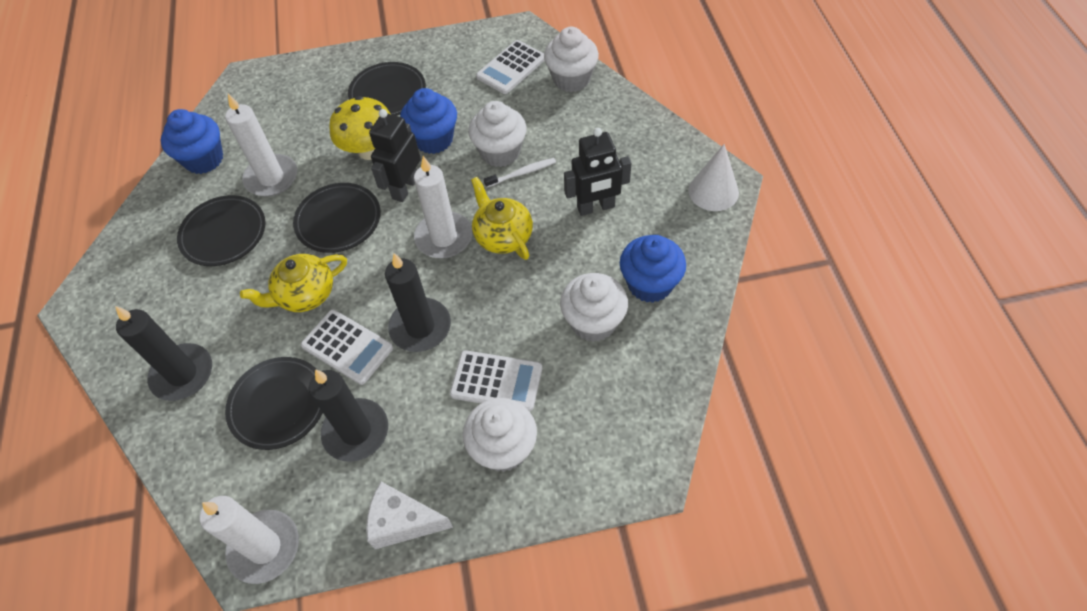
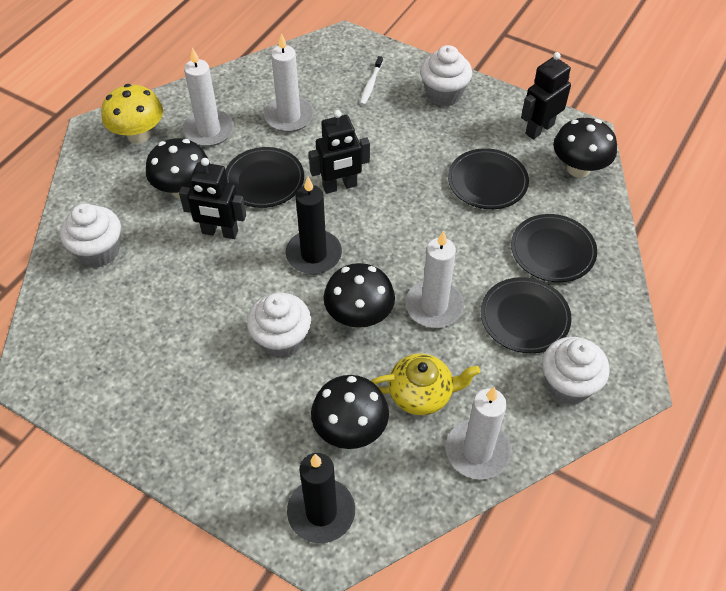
black candle: [115,306,212,401] [309,369,388,462] [385,253,451,352] = 3 -> [285,177,342,274] [287,453,355,543] = 2
black mushroom: none = 0 -> [146,138,210,199] [311,375,389,449] [324,263,395,328] [553,118,617,178] = 4
black robot: [369,109,421,202] [564,128,631,216] = 2 -> [179,158,246,239] [309,110,370,194] [521,52,571,140] = 3
blue cupcake: [161,109,223,174] [400,88,457,154] [620,235,686,303] = 3 -> none = 0
white calculator: [301,310,393,385] [450,350,542,411] [476,40,545,94] = 3 -> none = 0
white candle: [200,496,299,584] [225,94,297,197] [414,156,472,258] = 3 -> [183,47,234,147] [264,33,314,132] [405,230,464,328] [446,387,511,480] = 4
white cheese: [366,482,453,549] = 1 -> none = 0
white cone: [688,144,739,211] = 1 -> none = 0
yellow teapot: [240,254,347,312] [471,177,533,260] = 2 -> [371,353,480,415] = 1

